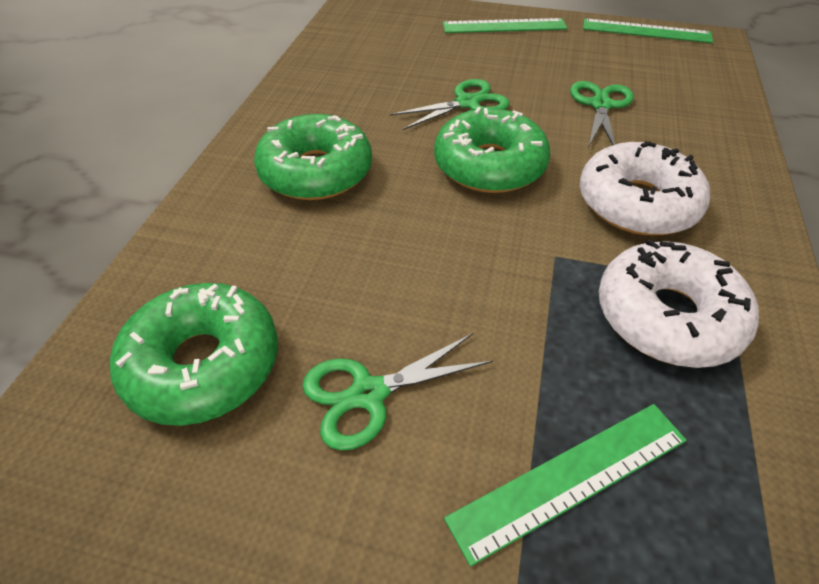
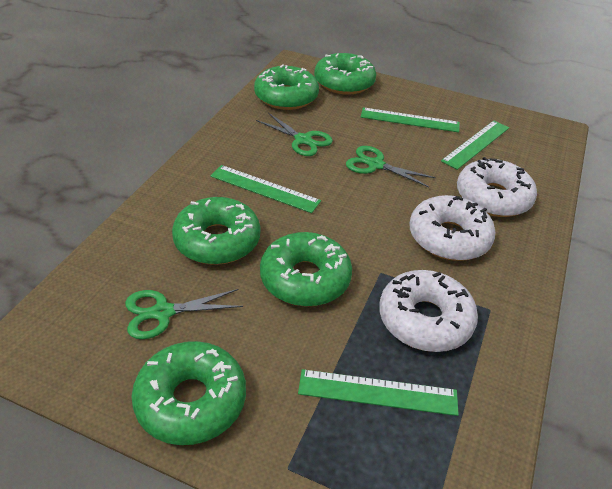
green donut: [110,283,278,426] [254,114,372,200] [434,107,550,193] = 3 -> [132,341,246,445] [172,197,261,265] [254,64,319,110] [260,232,352,307] [314,53,376,95] = 5
green ruler: [443,18,568,33] [444,404,687,567] [583,18,713,43] = 3 -> [210,165,321,213] [298,369,459,416] [361,108,460,132] [441,121,509,170] = 4
white donut: [580,141,710,235] [599,239,759,368] = 2 -> [379,270,478,352] [409,195,496,261] [457,157,537,217] = 3

